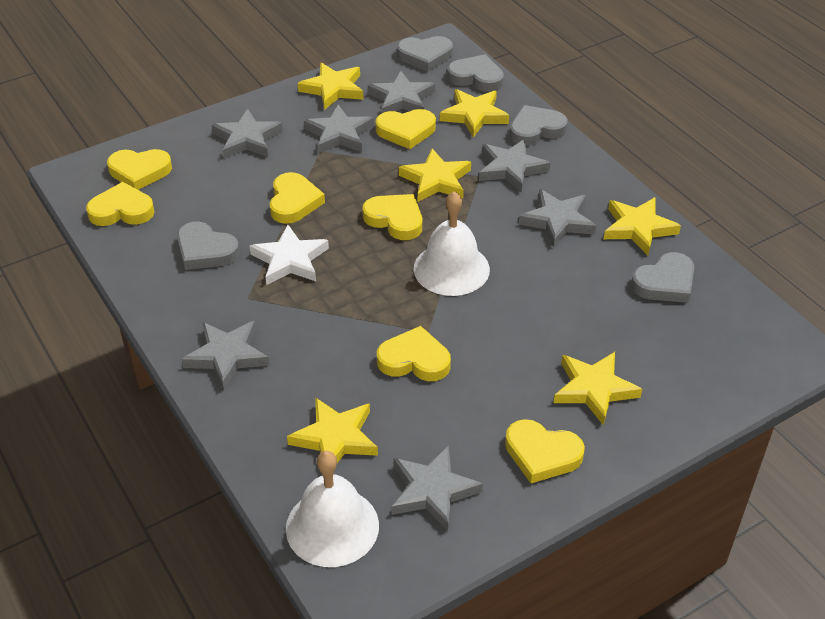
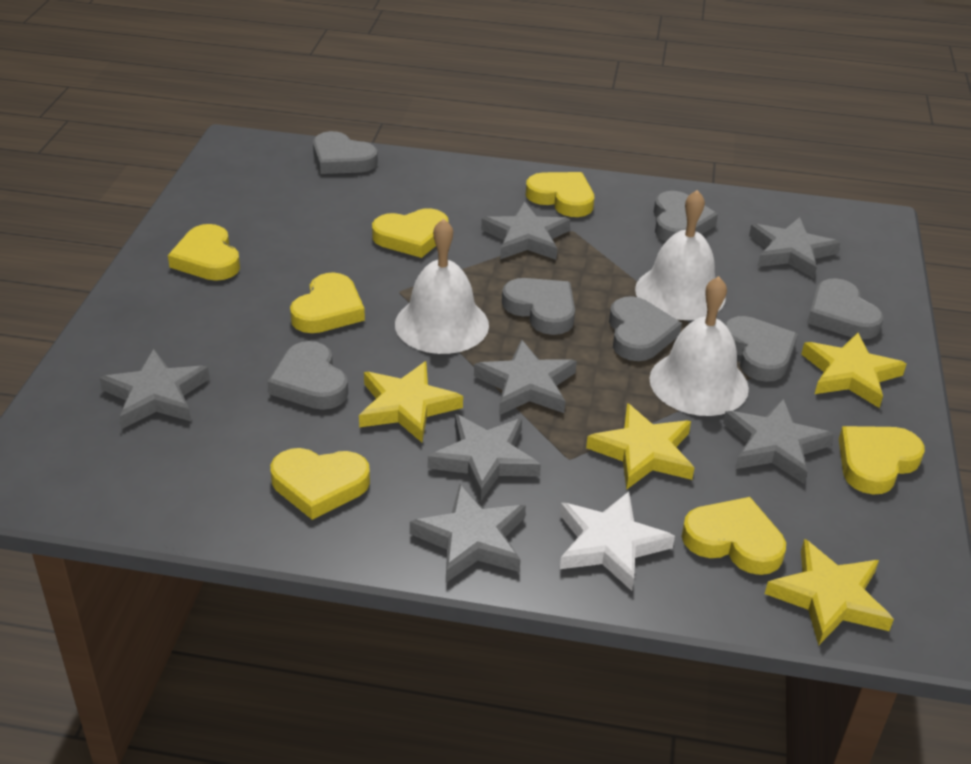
grey heart: [177,221,240,270] [397,36,453,72] [447,54,504,92] [510,105,568,146] [631,252,694,303] = 5 -> [267,341,348,410] [313,131,378,174] [502,278,575,335] [609,296,682,361] [654,191,718,242] [724,316,798,382] [808,278,883,339] = 7
white bell: [286,451,379,567] [414,191,490,296] = 2 -> [395,219,489,354] [635,190,726,320] [649,276,749,416] = 3
yellow star: [287,397,378,463] [298,63,364,110] [399,149,471,202] [440,89,509,138] [554,352,642,425] [604,197,681,255] = 6 -> [359,361,463,442] [586,403,694,490] [765,539,894,646] [801,332,906,408] = 4

